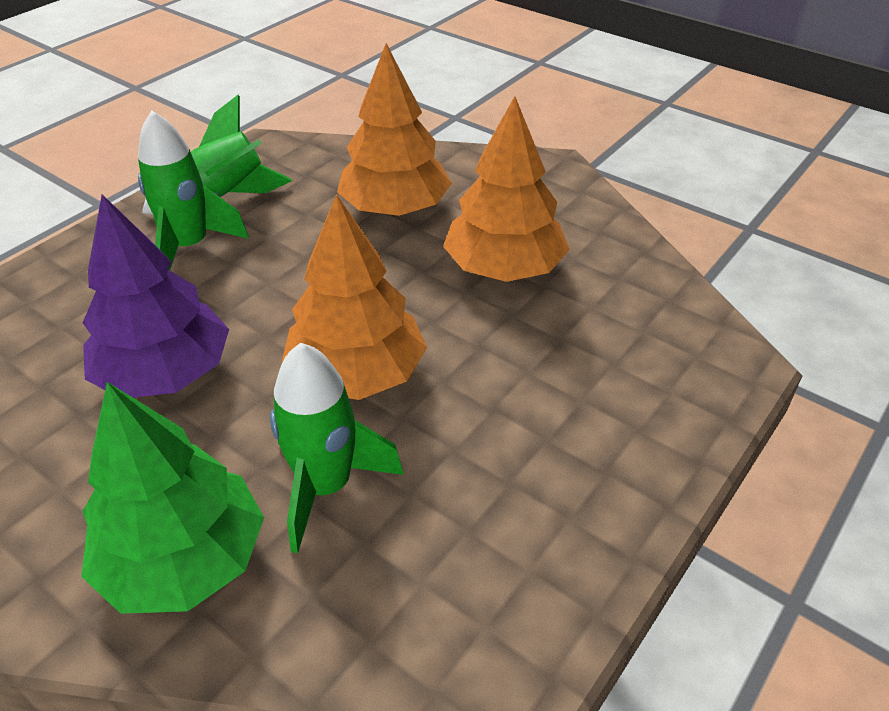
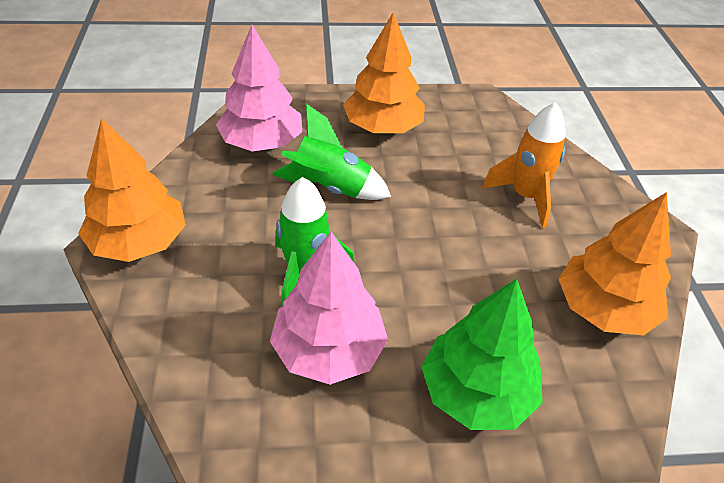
green rocket: [138,111,249,270] [142,95,292,215] [270,343,404,554] = 3 -> [272,104,391,200] [275,177,354,307] = 2
orange rocket: none = 0 -> [482,102,566,228] = 1
pink tree: none = 0 -> [216,25,302,151] [270,232,388,385] = 2
purple tree: [83,194,229,398] = 1 -> none = 0

